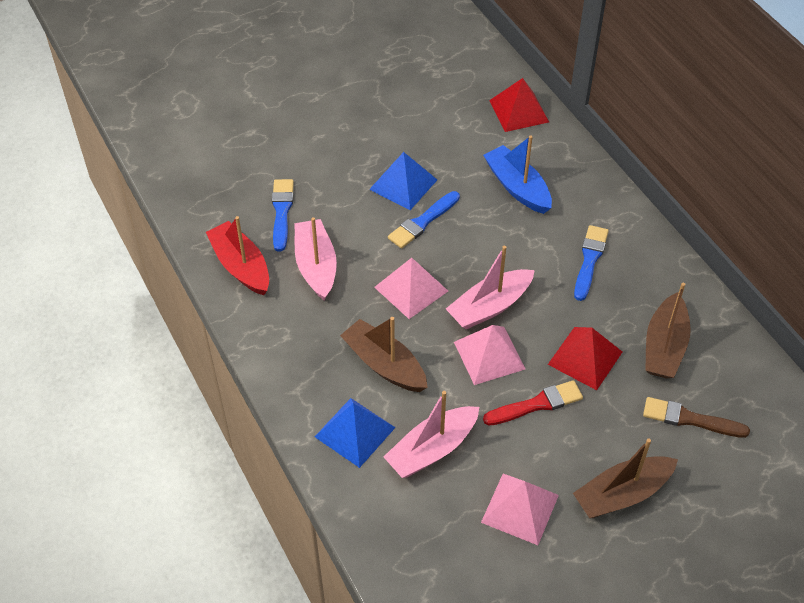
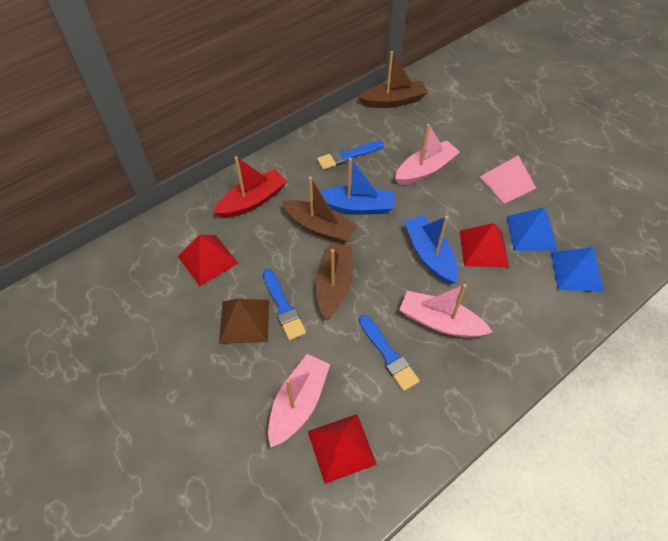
blue boat: [483,135,552,214] = 1 -> [320,158,395,215] [404,215,458,284] = 2
brown brush: [643,397,750,438] = 1 -> none = 0
brown pyramid: none = 0 -> [219,299,269,344] = 1
pink pyramid: [374,258,448,319] [454,325,525,385] [481,474,559,545] = 3 -> [480,155,536,204] = 1
red brush: [483,380,583,426] = 1 -> none = 0
red pyramid: [489,78,549,132] [548,327,622,390] = 2 -> [178,235,238,286] [308,414,377,484] [460,223,509,267] = 3

